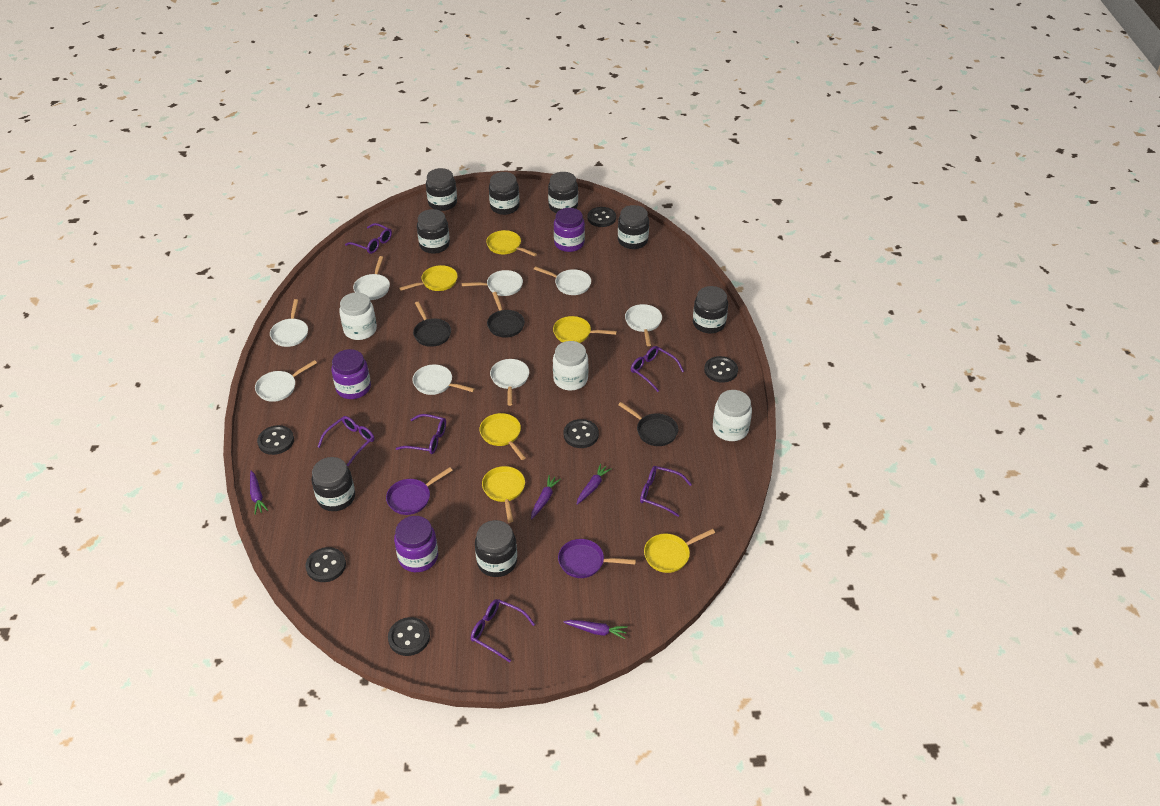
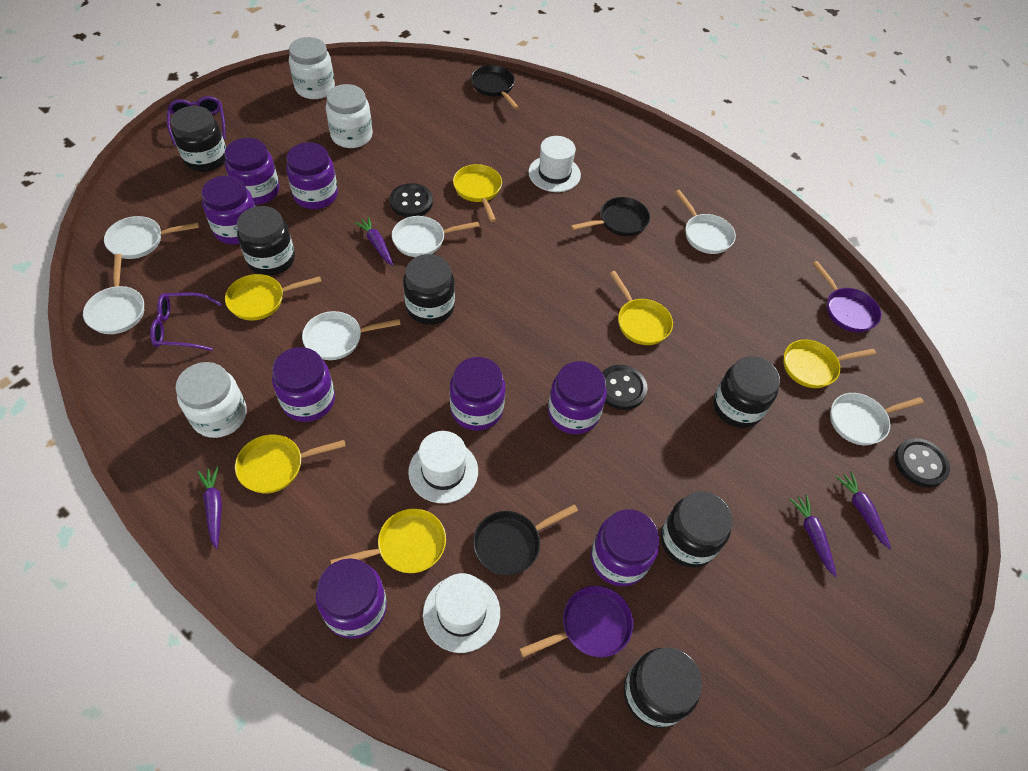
black button: [257,425,294,455] [306,547,346,582] [388,617,430,656] [564,419,599,448] [587,207,616,227] [704,356,738,383] = 6 -> [390,183,433,218] [602,365,647,410] [895,438,950,488] = 3
black jar: [311,457,355,511] [417,209,450,254] [426,168,457,211] [475,520,517,577] [489,172,519,215] [548,172,578,213] [618,205,649,249] [693,286,728,333] = 8 -> [171,106,226,172] [237,206,295,276] [403,254,455,325] [624,648,702,728] [661,491,733,568] [713,356,780,428] = 6
purple glasses: [318,416,375,466] [345,223,392,254] [396,414,446,454] [471,599,535,662] [631,346,684,392] [640,466,692,517] = 6 -> [150,292,222,351] [167,96,226,146] = 2
purple jar: [331,349,371,399] [394,516,438,572] [554,208,585,252] = 3 -> [201,176,255,244] [224,138,279,205] [272,347,335,422] [286,142,338,209] [316,558,387,639] [450,357,506,431] [548,361,607,434] [591,509,659,586] = 8
white hat: none = 0 -> [408,431,478,503] [423,573,500,653] [528,136,581,192] = 3
white pan: [255,360,317,402] [270,299,308,347] [353,256,390,300] [412,364,475,395] [462,270,523,296] [490,359,529,406] [534,266,591,295] [625,304,662,346] = 8 -> [83,254,144,334] [104,216,199,259] [302,311,401,360] [392,216,480,257] [675,190,736,254] [830,393,924,445] = 6

